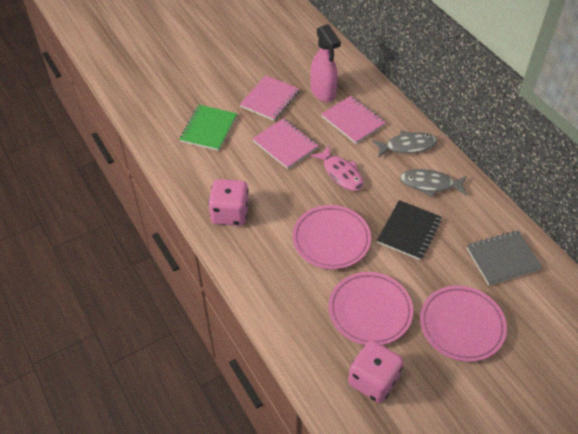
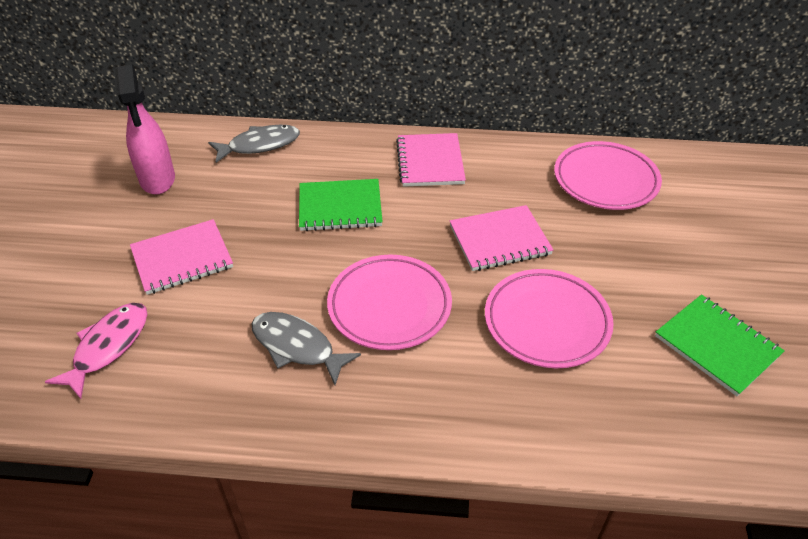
black notebook: [377,200,442,260] = 1 -> none = 0
green notebook: [179,105,237,151] = 1 -> [299,179,383,231] [655,294,785,396] = 2
grey notebook: [466,231,543,285] = 1 -> none = 0
pink dice: [208,179,249,226] [348,340,404,403] = 2 -> none = 0

